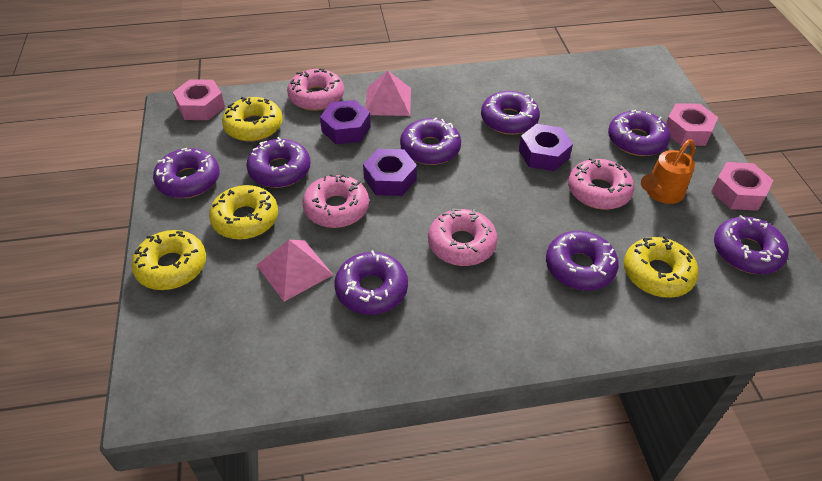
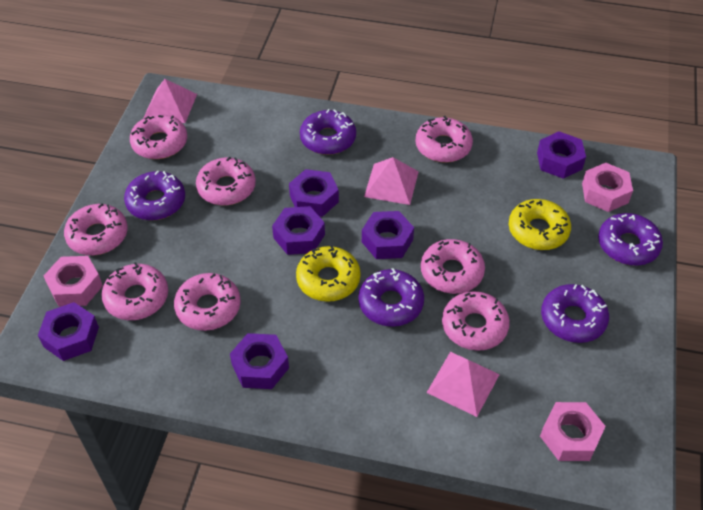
orange watering can: [641,139,695,204] = 1 -> none = 0
pink donut: [287,69,344,111] [302,174,369,228] [428,208,498,266] [568,158,634,210] = 4 -> [64,203,128,255] [101,262,168,320] [130,114,187,159] [174,273,241,331] [196,157,256,205] [415,116,473,163] [421,239,485,294] [442,291,510,351] = 8
pink pyramid: [257,240,333,302] [365,71,411,116] = 2 -> [144,79,197,123] [364,157,419,205] [427,352,500,417] = 3
purple donut: [153,148,220,198] [246,137,310,188] [334,250,408,315] [400,118,461,165] [481,91,540,135] [546,231,619,291] [608,110,670,156] [714,215,789,274] = 8 -> [124,171,185,220] [300,109,356,155] [358,268,424,327] [541,284,609,343] [598,213,663,266] = 5
purple nut: [320,100,371,144] [363,149,417,196] [519,124,573,171] = 3 -> [38,302,99,361] [230,333,289,389] [272,206,325,255] [289,169,339,217] [362,211,414,259] [537,131,586,179] = 6
yellow donut: [131,230,206,290] [209,185,278,240] [222,97,283,142] [624,236,698,298] = 4 -> [296,245,361,302] [509,199,571,250] = 2

